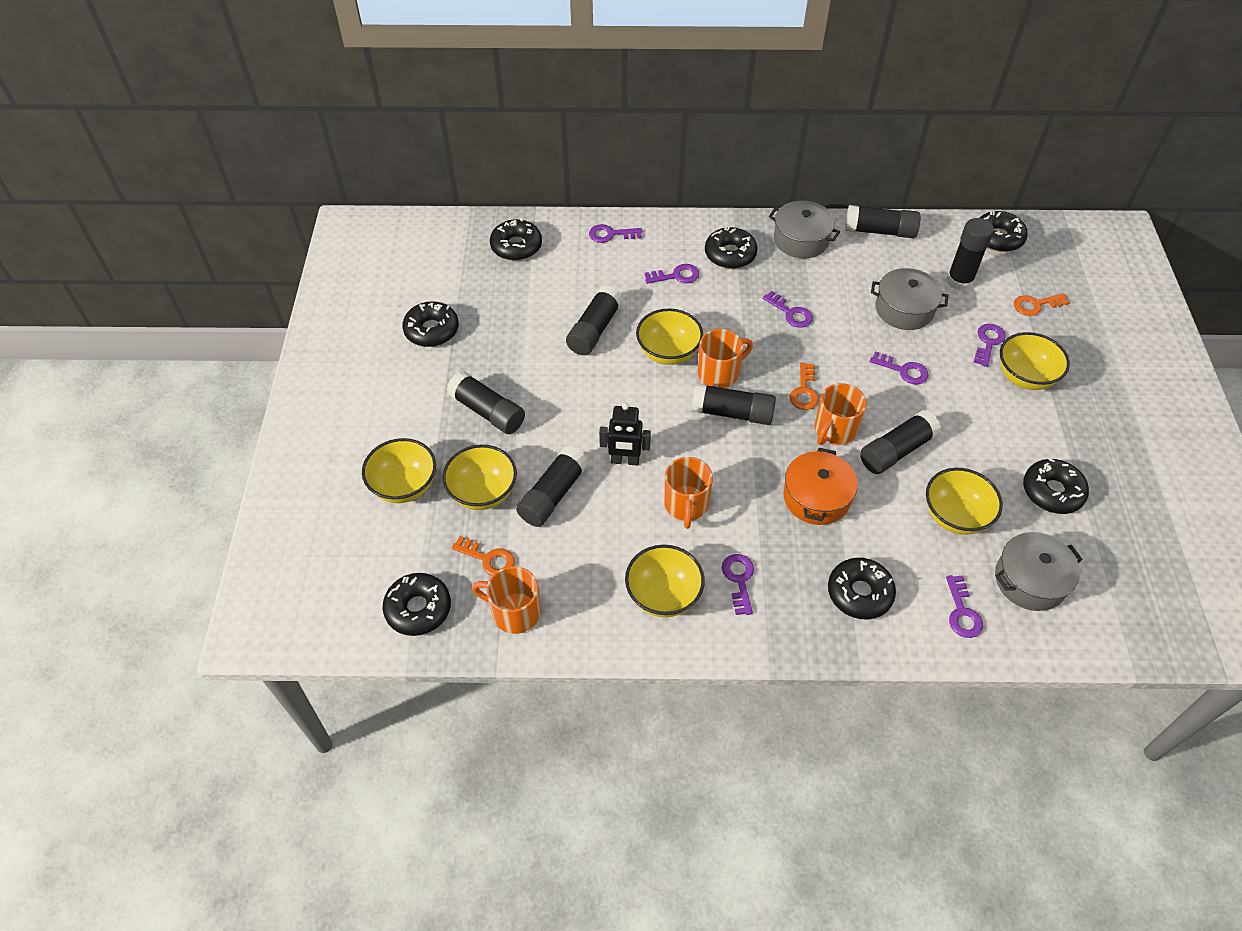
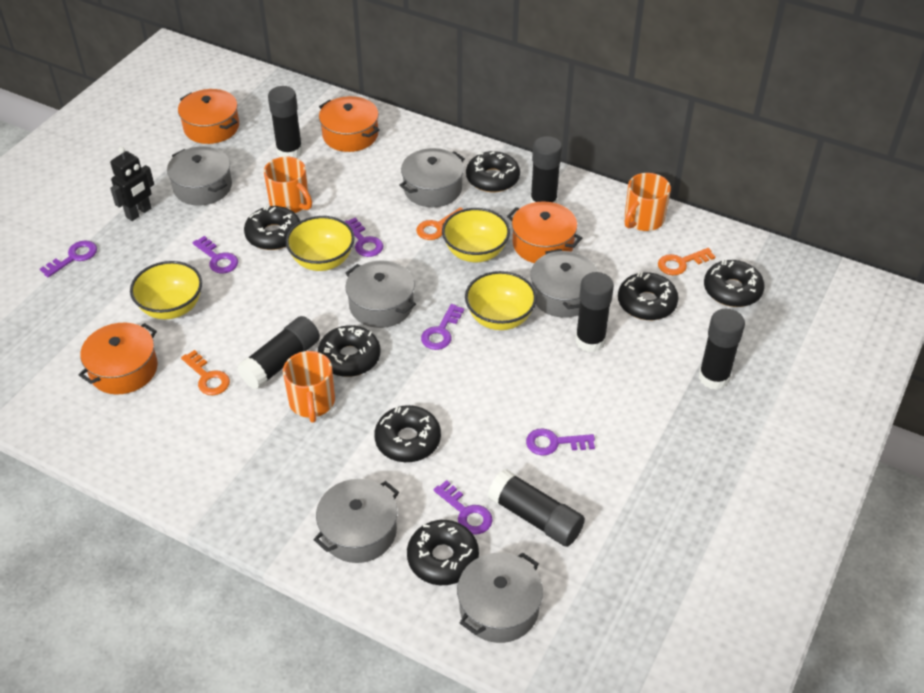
black glue stick: [447,371,525,434] [516,446,588,527] [566,285,623,355] [691,383,776,425] [845,205,921,238] [860,410,941,474] [946,218,994,291] = 7 -> [237,316,320,390] [268,86,303,158] [488,469,585,547] [530,136,562,203] [575,272,614,352] [699,309,745,390] = 6
grey pot: [769,201,840,258] [871,268,949,330] [995,532,1083,611] = 3 -> [167,146,232,206] [314,479,399,563] [345,261,416,328] [399,148,465,207] [457,552,543,643] [531,249,598,318] = 6
orange mug: [472,566,541,634] [664,457,713,529] [698,329,753,388] [815,383,867,445] = 4 -> [264,157,312,213] [283,351,335,423] [625,173,671,231] = 3
orange pot: [783,448,858,525] = 1 -> [79,323,158,394] [178,89,239,144] [319,96,379,152] [507,201,582,263] = 4
purple key: [589,224,642,243] [645,264,699,284] [722,554,754,615] [763,291,813,328] [870,351,928,384] [946,575,983,638] [974,324,1006,367] = 7 -> [40,240,97,277] [193,236,238,273] [345,218,384,257] [421,304,464,350] [434,480,493,535] [526,428,595,456] = 6
yellow bowl: [362,438,436,503] [442,445,517,510] [625,545,705,617] [636,308,703,365] [926,468,1003,535] [1000,332,1070,390] = 6 -> [130,261,202,319] [286,216,355,271] [442,208,510,262] [465,271,537,330] = 4

